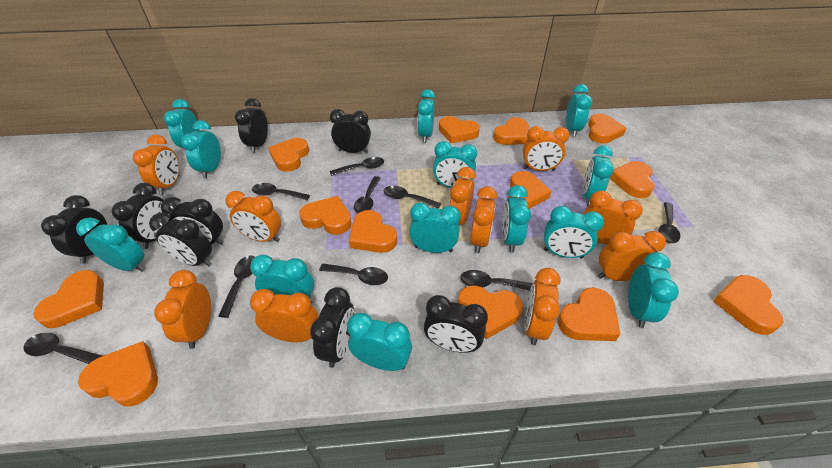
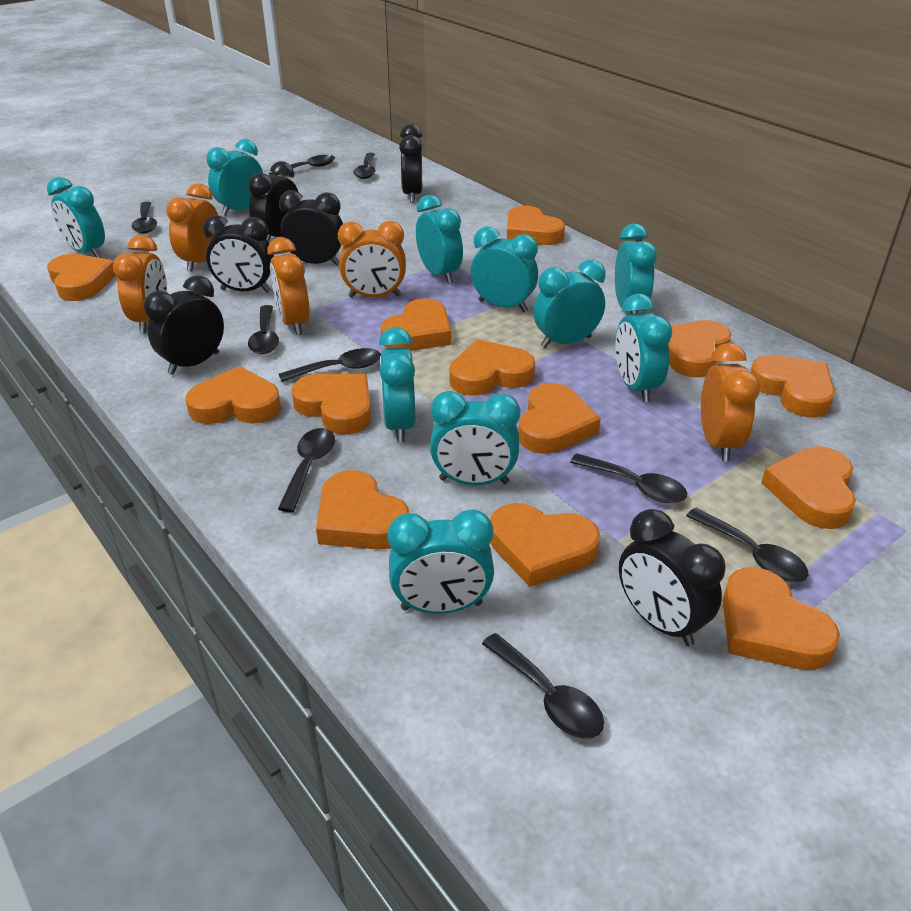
black clock: [41,195,107,264] [112,183,170,249] [149,213,212,266] [161,197,224,245] [235,98,268,153] [310,287,355,368] [330,109,371,153] [424,295,488,353] = 8 -> [144,275,224,375] [203,215,274,293] [248,161,298,242] [279,190,343,266] [399,124,422,203] [619,509,726,646] = 6
orange clock: [133,134,179,195] [154,270,211,349] [225,191,281,242] [250,289,318,342] [449,167,476,225] [470,186,497,253] [523,126,569,171] [524,268,560,345] [583,191,643,245] [598,231,666,281] = 10 -> [113,235,167,333] [166,183,218,272] [267,237,310,335] [338,221,406,298] [701,343,760,461] = 5
turquoise clock: [76,218,145,272] [164,99,199,148] [181,120,221,178] [250,255,314,303] [347,313,412,371] [409,202,461,253] [417,89,435,143] [433,141,477,188] [502,185,531,252] [544,206,604,258] [566,84,593,137] [582,146,614,206] [628,252,679,328] = 13 -> [47,177,105,258] [206,139,263,216] [379,327,415,442] [388,509,494,614] [416,195,463,284] [430,391,520,485] [471,226,538,312] [534,260,606,348] [615,224,657,314] [615,294,672,402] = 10

